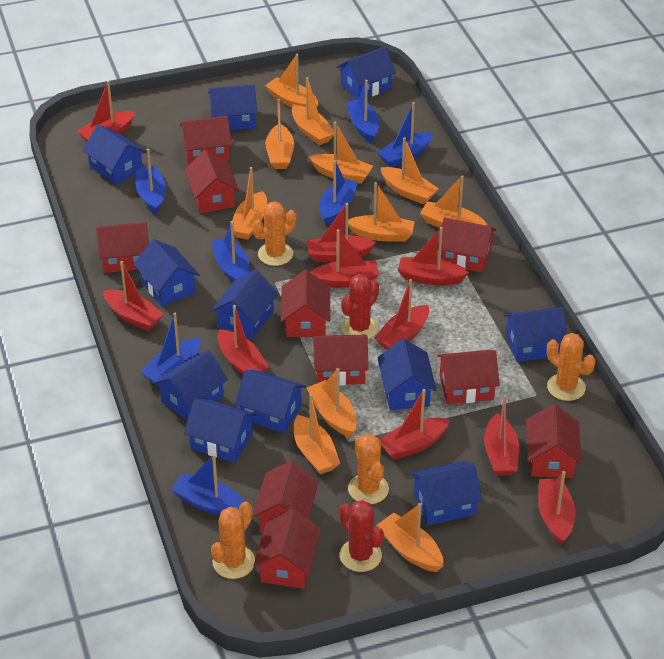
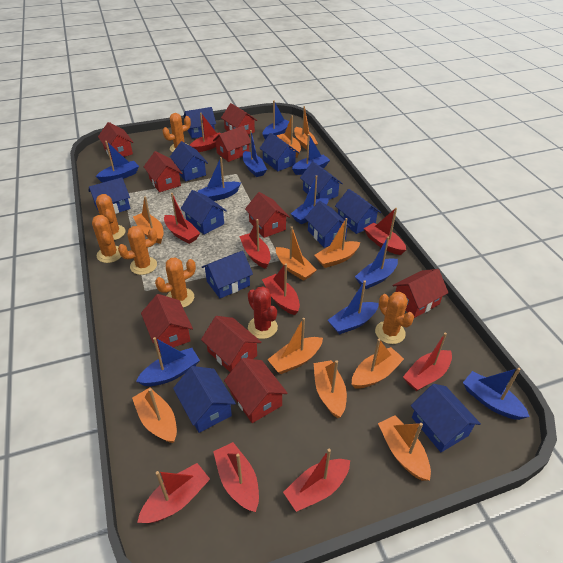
blue boat: [136,148,166,214] [141,313,201,387] [171,454,245,516] [211,221,249,282] [320,160,358,225] [346,80,379,143] [377,102,433,167] = 7 -> [96,141,139,182] [136,337,200,386] [198,157,241,201] [243,130,267,177] [263,100,289,139] [291,175,328,224] [292,134,330,175] [328,280,379,335] [355,236,398,289] [463,368,530,420] = 10
orange boat: [232,167,267,240] [265,54,318,108] [265,99,294,169] [292,77,334,145] [294,394,340,474] [307,368,357,438] [309,122,373,184] [348,182,415,242] [376,503,443,572] [380,137,439,204] [420,175,487,228] = 11 -> [132,388,177,443] [133,196,164,244] [267,318,323,374] [276,226,317,281] [277,115,301,158] [294,106,318,150] [314,360,347,418] [315,218,360,268] [352,339,404,389] [378,415,431,481] = 10
orange cactus: [211,501,255,579] [252,201,296,266] [348,434,389,504] [547,333,596,401] = 4 -> [92,215,121,263] [96,194,125,240] [118,226,157,275] [155,257,196,308] [163,113,191,152] [375,292,414,344] = 6
red boat: [77,81,135,142] [103,261,164,331] [218,305,269,375] [307,203,376,262] [310,229,379,288] [374,279,429,350] [379,389,450,460] [398,227,469,285] [484,395,519,476] [538,471,576,545] = 10 -> [137,463,210,523] [164,193,200,244] [189,113,221,152] [213,442,259,512] [239,219,270,269] [262,264,300,315] [283,449,350,512] [364,208,406,255] [403,333,452,391] = 9
red cactus: [339,500,384,572] [341,274,379,339] = 2 -> [248,286,278,339] = 1
red house: [96,222,149,273] [180,116,232,165] [184,150,239,213] [253,460,319,533] [253,508,321,589] [281,270,330,337] [313,335,369,386] [437,350,500,404] [438,217,496,273] [526,404,582,478] = 10 -> [98,122,133,159] [141,294,193,352] [144,151,183,192] [201,316,261,372] [213,126,250,162] [221,103,257,135] [224,358,288,423] [245,192,290,238] [393,269,448,318] = 9

